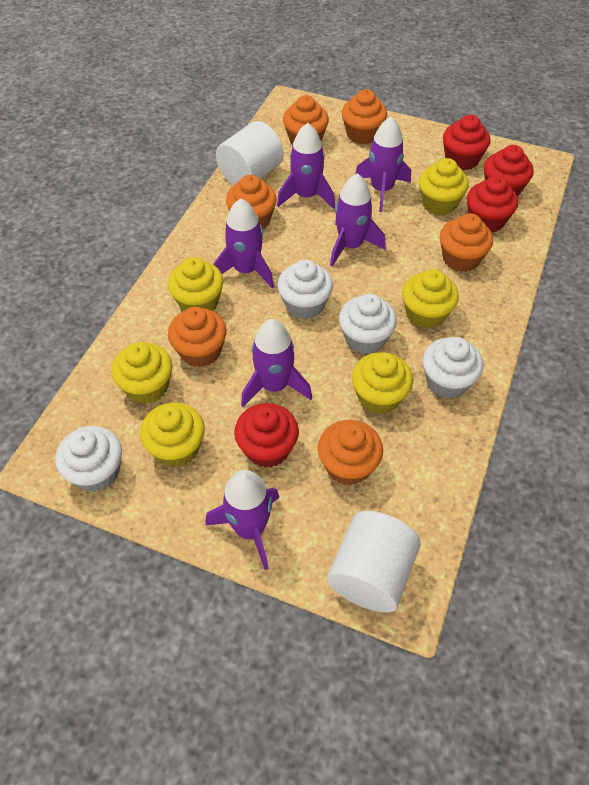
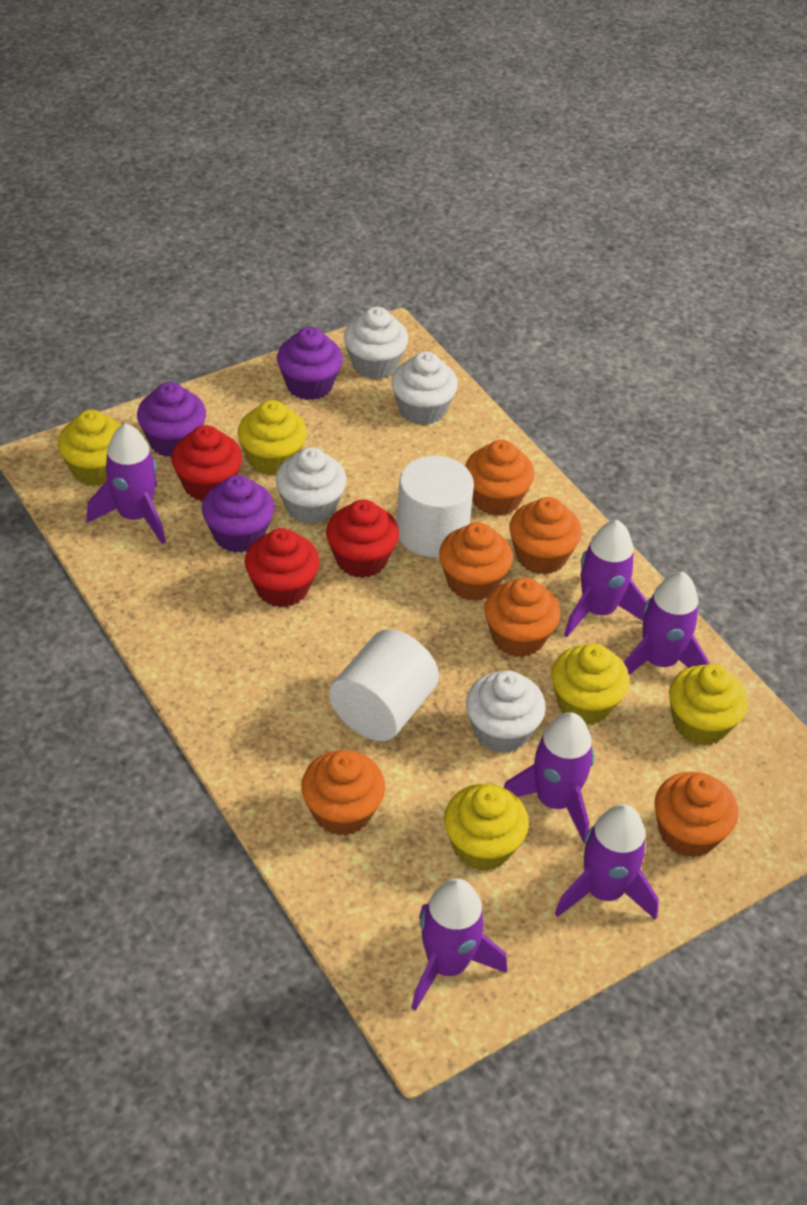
purple cupcake: none = 0 -> [137,382,206,457] [202,475,274,553] [277,327,343,400] = 3
red cupcake: [234,403,299,468] [443,115,490,170] [467,176,518,233] [484,145,534,197] = 4 -> [171,425,242,501] [245,528,320,608] [326,500,399,578] = 3
yellow cupcake: [111,342,173,404] [140,403,205,467] [168,257,224,311] [352,352,413,414] [402,269,459,329] [419,158,469,215] = 6 -> [58,410,122,486] [238,400,307,476] [444,784,529,871] [551,644,630,725] [669,664,748,746] = 5

